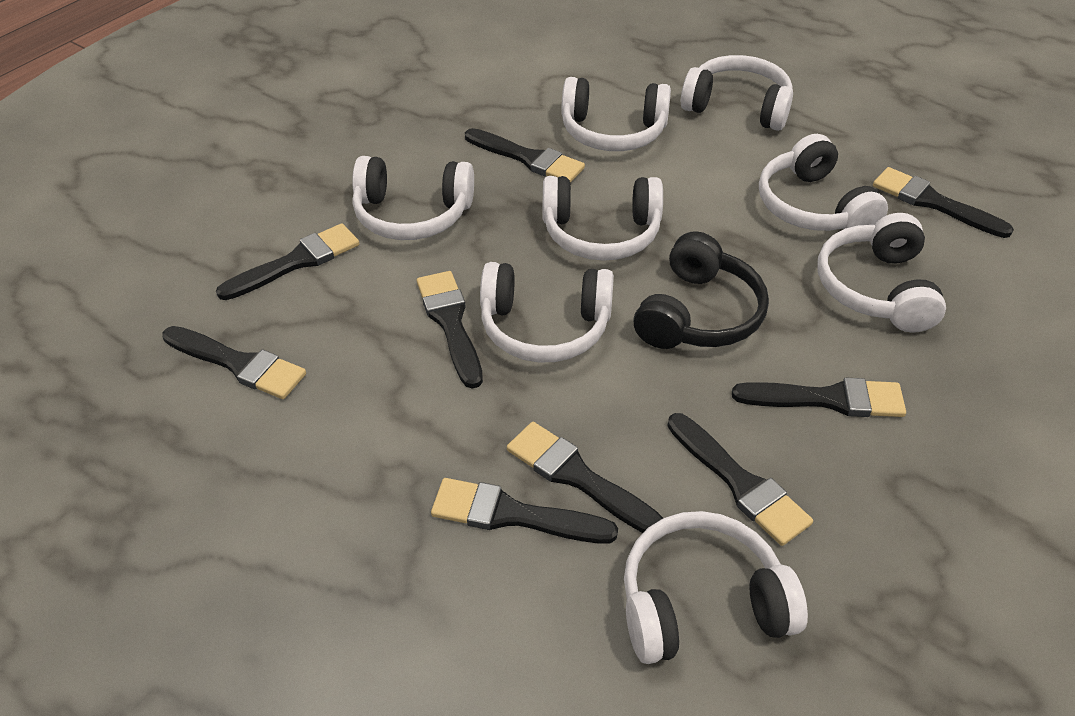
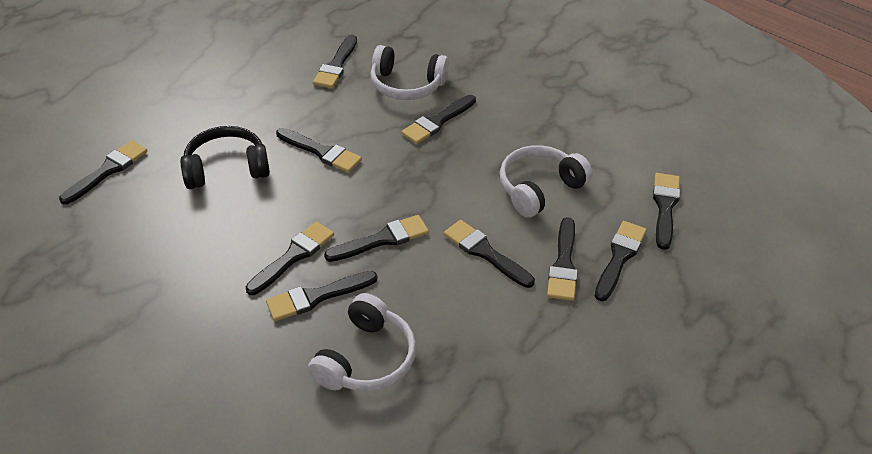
black brush: [162,326,306,399] [216,223,360,300] [417,271,483,389] [431,478,618,544] [465,128,585,183] [507,422,663,533] [668,413,813,546] [732,378,906,417] [873,167,1014,238] = 9 -> [59,140,148,204] [246,222,334,295] [266,271,378,321] [276,128,362,173] [313,35,357,88] [324,215,429,262] [401,95,476,144] [444,220,535,288] [547,217,578,301] [595,221,647,301] [653,173,680,250] = 11
white headphones: [352,156,474,240] [480,262,614,363] [543,176,663,261] [561,77,671,151] [624,511,808,664] [681,55,793,131] [759,134,888,231] [818,213,946,333] = 8 -> [308,293,416,391] [371,45,449,100] [500,145,593,218] = 3

